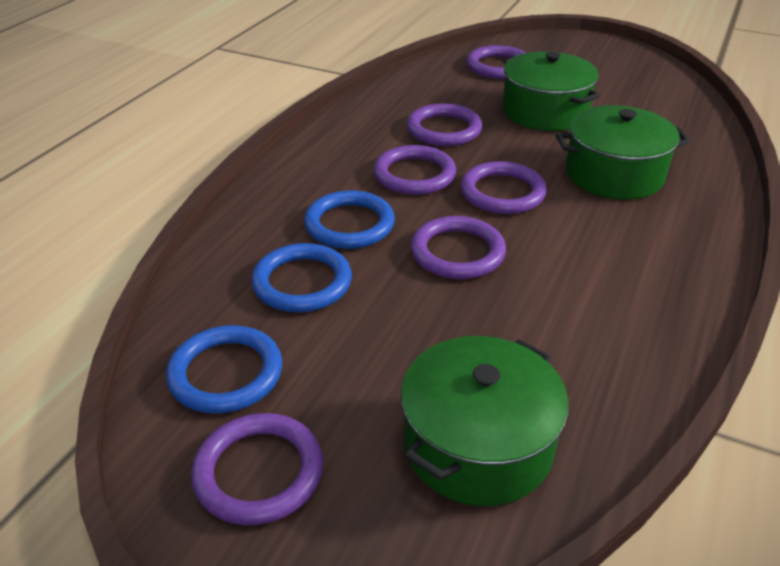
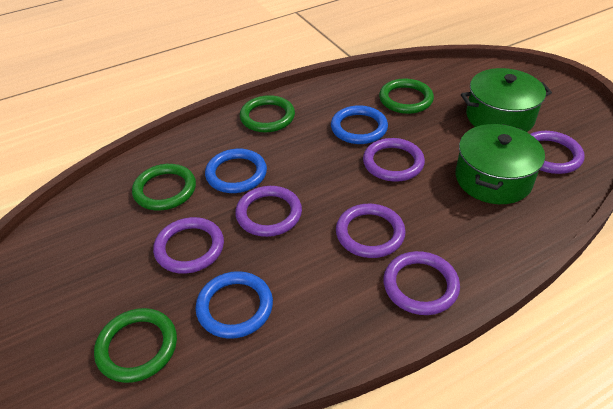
green pot: [401,336,569,506] [502,51,600,131] [556,105,690,200] = 3 -> [455,124,545,204] [461,68,552,132] = 2
green ring: none = 0 -> [94,308,177,383] [132,164,196,210] [240,95,295,132] [379,79,434,114] = 4

